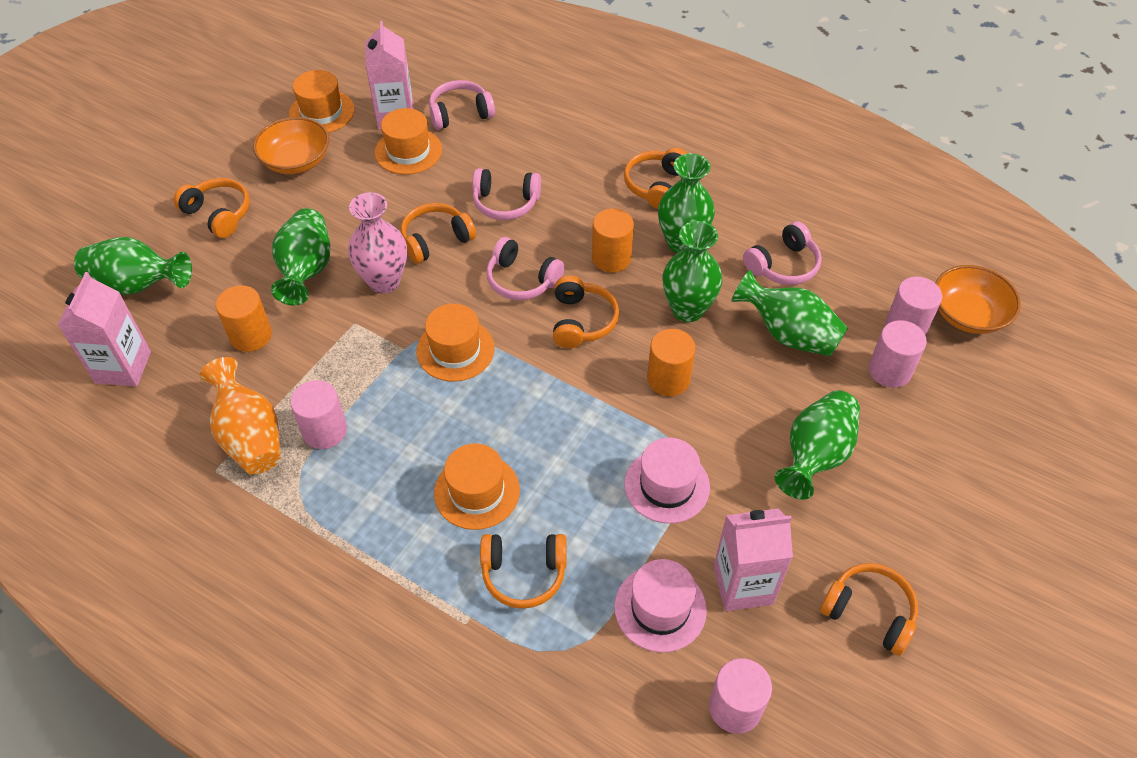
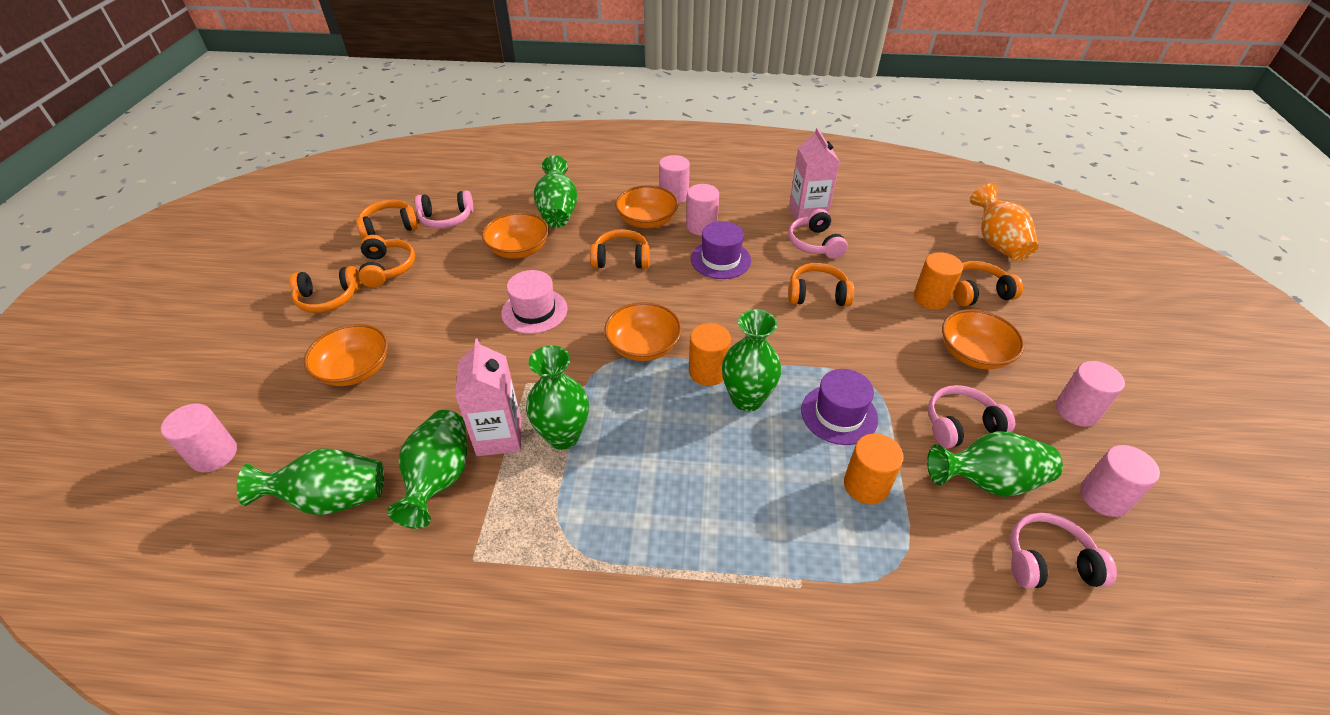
orange bowl: [253,117,329,174] [935,265,1021,334] = 2 -> [304,324,388,386] [482,212,549,259] [604,302,682,361] [615,186,679,228] [942,309,1024,370] = 5
orange hat: [289,70,355,133] [375,108,442,175] [416,304,495,382] [434,443,520,530] = 4 -> none = 0
pink carton: [58,272,151,386] [365,21,414,129] [714,508,793,611] = 3 -> [455,338,521,456] [789,128,840,221] = 2
pink cylinder: [290,380,347,449] [709,658,772,734] [869,320,927,388] [885,277,942,336] = 4 -> [161,403,237,472] [659,155,690,204] [686,184,719,235] [1056,361,1125,427] [1080,445,1160,517] = 5
pink hat: [614,559,707,652] [624,437,710,524] = 2 -> [501,270,567,334] = 1
pink vase: [348,192,407,293] = 1 -> none = 0
purple hat: none = 0 -> [691,221,751,279] [801,369,878,445] = 2

